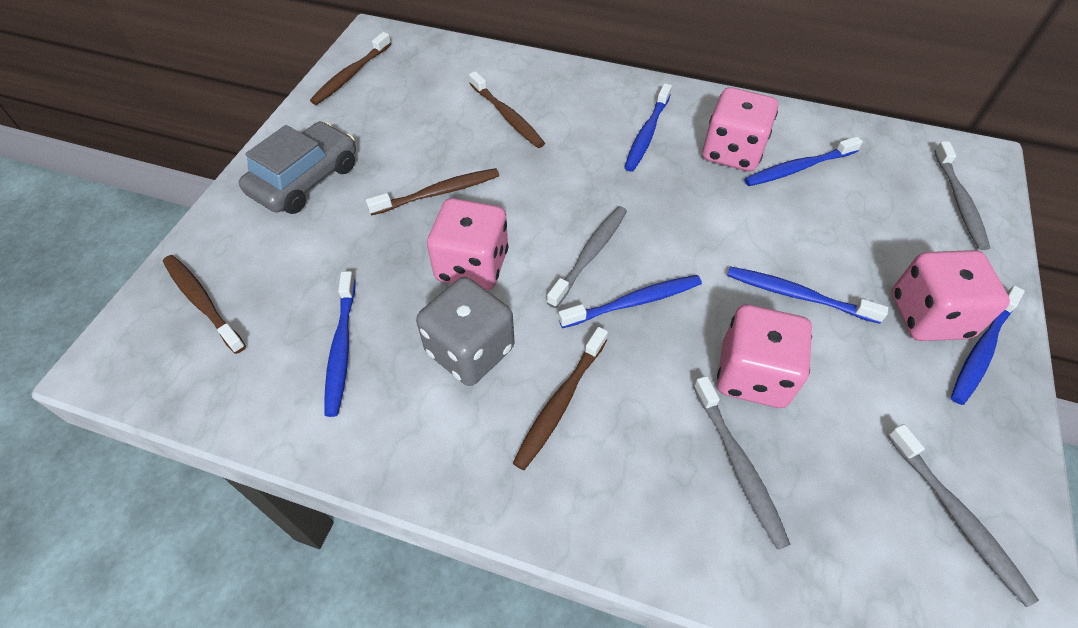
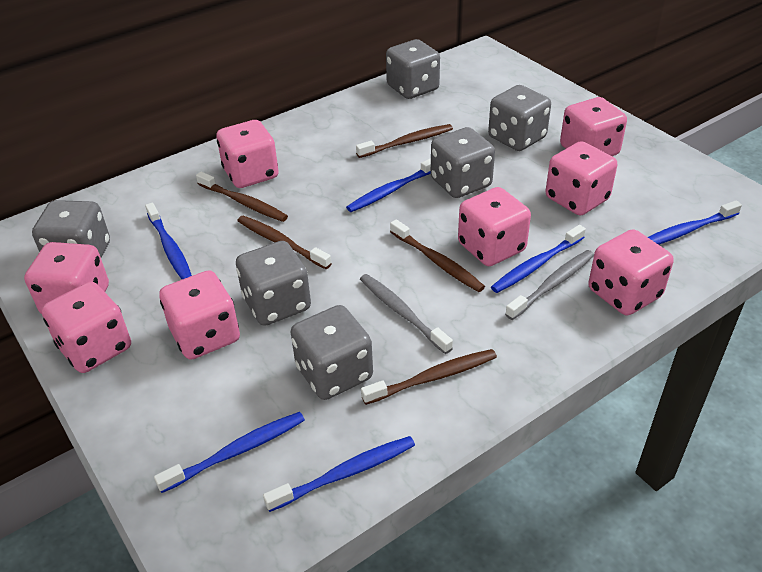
grey car: [239,122,356,214] = 1 -> none = 0
grey dice: [416,277,514,386] = 1 -> [32,200,110,258] [236,241,311,326] [291,305,373,400] [386,39,440,99] [431,127,495,198] [488,85,551,151] = 6
grey toothbrush: [546,206,627,308] [694,376,791,550] [887,424,1039,607] [934,141,990,250] = 4 -> [360,274,453,354] [505,250,594,320] = 2
pink dice: [427,198,508,290] [703,87,778,171] [717,305,812,408] [892,250,1010,341] = 4 -> [24,242,109,314] [41,282,131,373] [159,270,240,360] [216,120,279,188] [458,187,531,266] [545,141,617,216] [560,97,627,156] [588,229,674,315] = 8

